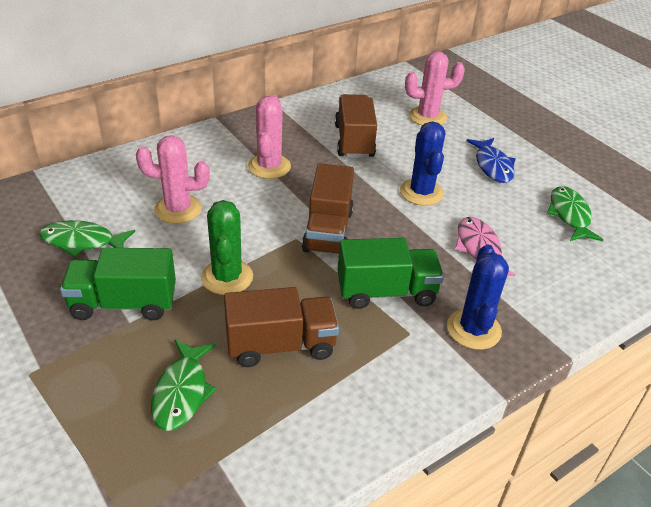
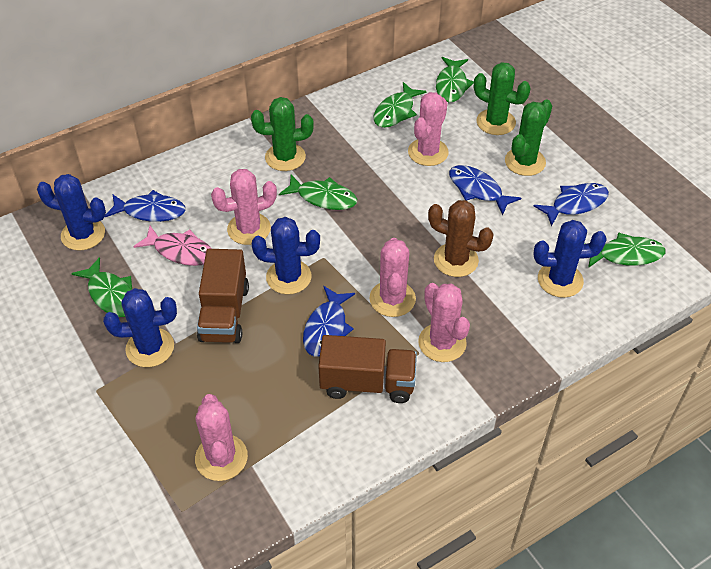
blue cactus: [400,121,445,206] [447,244,509,350] = 2 -> [37,174,106,251] [103,288,177,367] [252,217,320,294] [533,220,607,298] = 4
blue fish: [466,138,516,183] = 1 -> [105,190,186,222] [303,286,355,356] [449,165,521,215] [534,183,609,226] = 4
brown cactus: none = 0 -> [428,200,494,277] = 1
brown truck: [224,287,339,367] [302,163,354,254] [335,94,377,158] = 3 -> [197,249,249,343] [318,335,417,403] = 2
green cactus: [201,200,253,295] = 1 -> [251,97,314,171] [474,62,531,135] [505,99,552,176] = 3
green fish: [39,220,135,257] [151,340,217,431] [547,186,603,241] = 3 -> [71,257,132,317] [279,175,357,210] [373,82,427,128] [436,57,474,102] [584,232,665,268] = 5
green truck: [60,248,176,321] [337,238,444,309] = 2 -> none = 0
pink cactus: [136,135,210,224] [248,95,291,179] [405,51,465,125] = 3 -> [195,394,248,481] [211,169,277,245] [370,238,416,317] [408,92,449,166] [418,283,470,362] = 5

